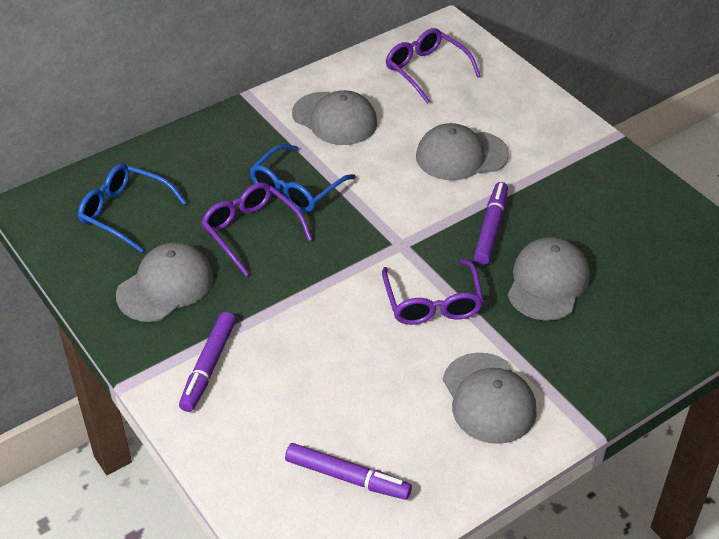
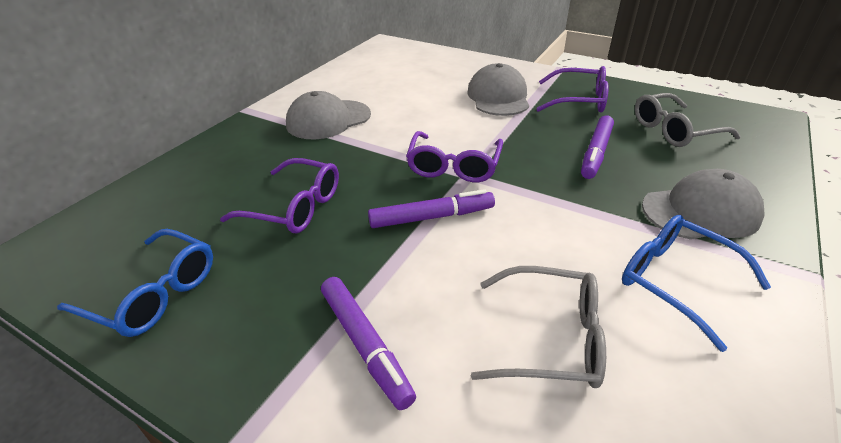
grey cap: [116,242,214,322] [292,90,377,145] [416,123,509,180] [443,353,537,444] [508,237,590,321] = 5 -> [286,91,371,139] [468,63,529,116] [642,169,765,240] = 3
grey glasses: none = 0 -> [471,266,606,388] [635,93,741,147] = 2

